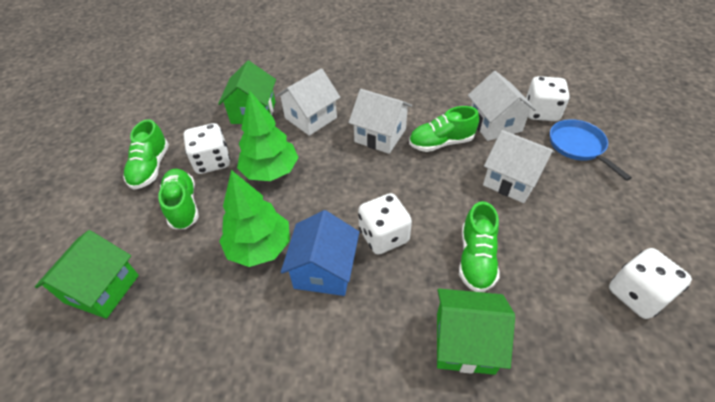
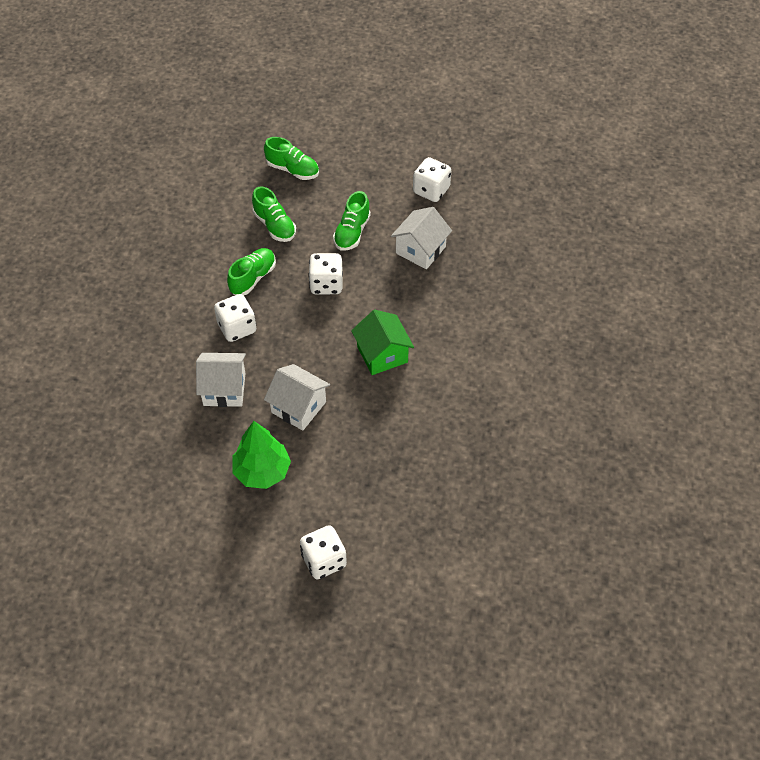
blue house: [281,210,359,296] = 1 -> none = 0
blue pan: [550,119,632,181] = 1 -> none = 0
green house: [35,230,139,319] [218,61,276,124] [437,289,515,375] = 3 -> [351,310,414,375] = 1
green tree: [219,170,290,267] [237,90,299,181] = 2 -> [232,421,291,489] = 1
white house: [276,68,341,136] [349,89,412,154] [468,71,536,141] [483,130,555,203] = 4 -> [196,353,246,407] [264,364,330,431] [391,207,452,269] = 3

